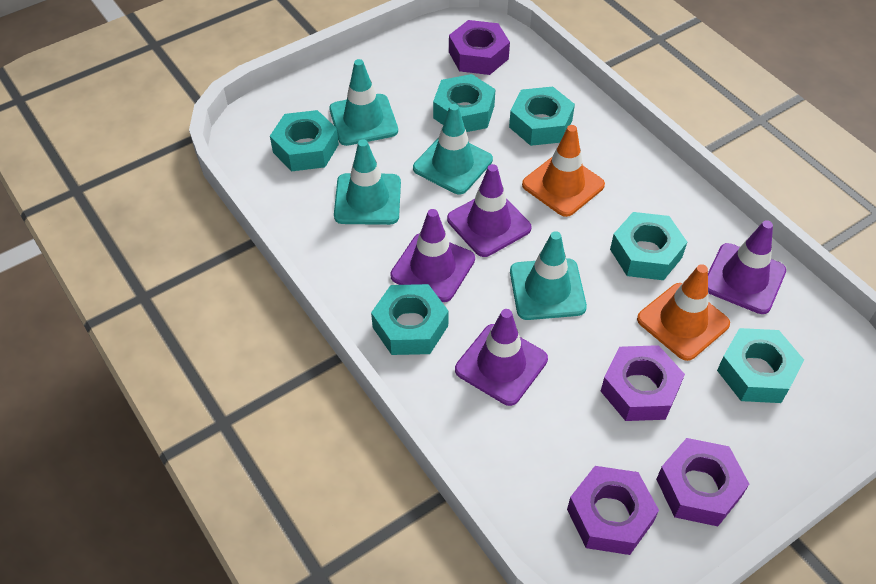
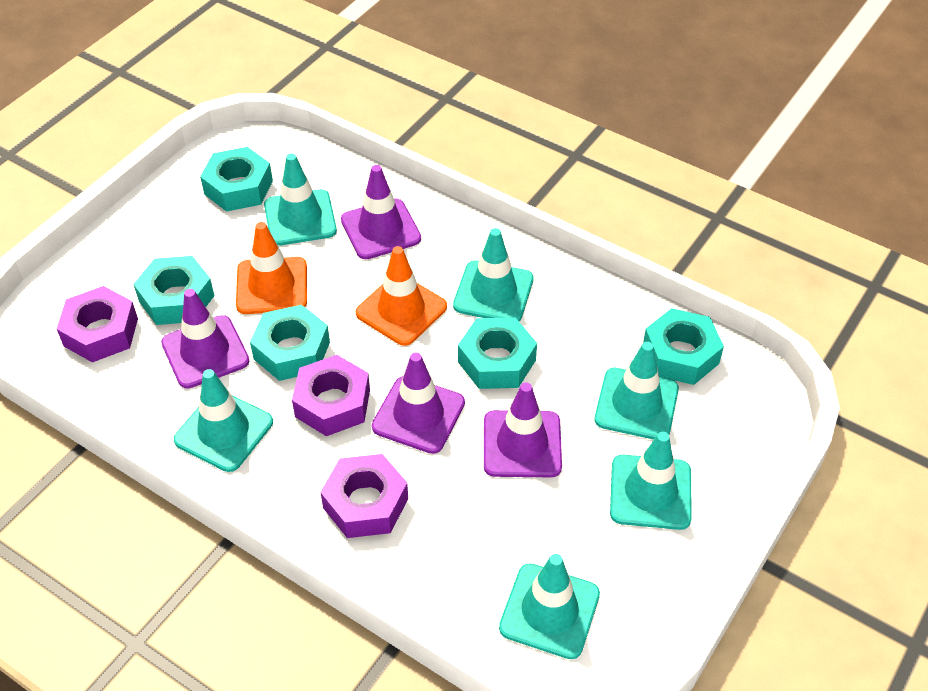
purple nut: [449,20,510,75] [567,466,659,555] [601,345,685,421] [656,438,749,526] = 4 -> [57,286,138,363] [292,355,370,436] [320,454,408,538] = 3
turquoise nut: [270,110,339,171] [371,284,449,355] [433,74,496,132] [509,86,575,146] [610,212,687,280] [717,328,804,403] = 6 -> [133,256,214,325] [200,147,273,212] [250,305,330,381] [458,317,537,389] [643,308,724,385] = 5
turquoise traffic cone: [329,59,398,146] [334,139,401,225] [413,104,493,194] [510,231,587,320] = 4 -> [174,369,273,472] [264,154,337,246] [453,228,534,321] [499,554,600,659] [594,342,679,440] [610,432,692,530] = 6

